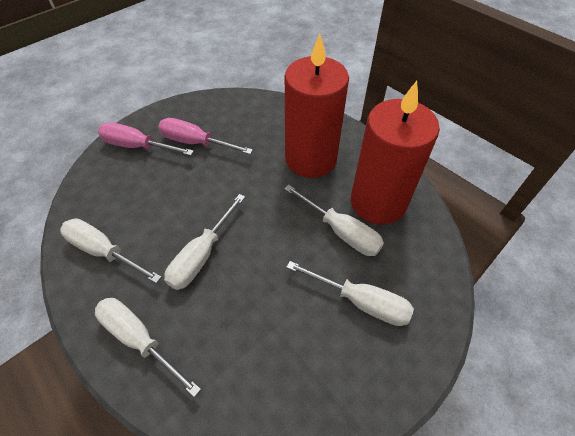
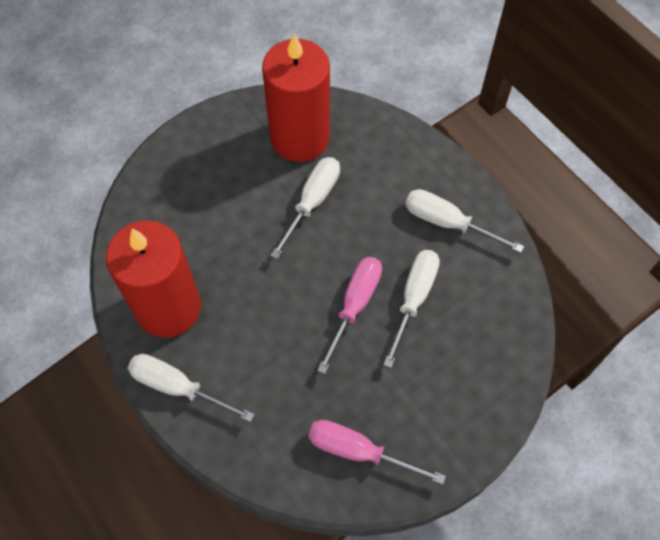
white screwdriver: [60,218,161,283] [95,298,201,397] [164,194,245,290] [284,185,384,256] [286,261,414,326] = 5 -> [128,354,255,422] [270,157,340,259] [384,250,440,368] [405,189,524,253] = 4

